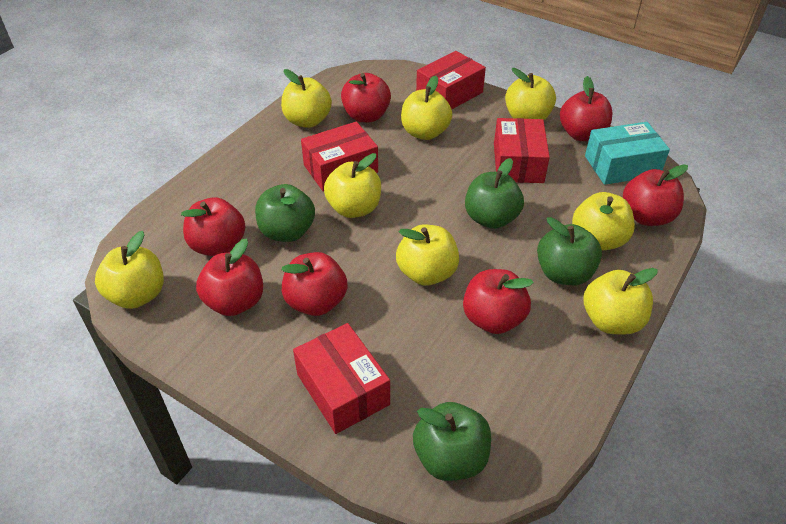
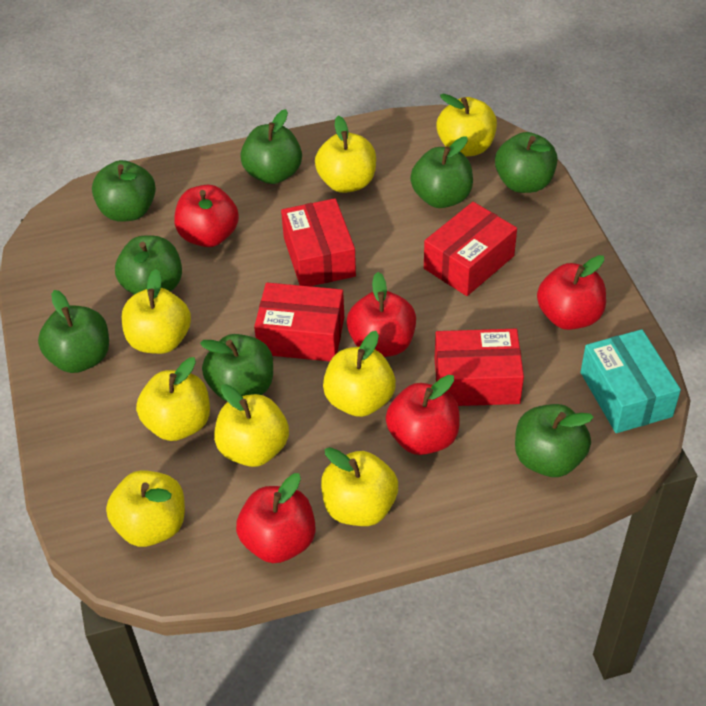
green apple: [255,184,315,242] [413,402,491,481] [465,158,524,229] [537,217,602,285] = 4 -> [38,290,109,373] [92,160,156,222] [115,236,182,295] [200,334,273,402] [240,109,302,184] [410,136,473,208] [495,132,557,193] [515,404,594,477] = 8
red apple: [181,197,245,256] [196,239,263,316] [282,252,348,316] [341,73,391,122] [463,269,534,334] [560,76,612,141] [623,164,688,226] = 7 -> [174,185,239,247] [236,473,316,563] [347,272,416,357] [386,375,460,455] [537,255,606,330] = 5

